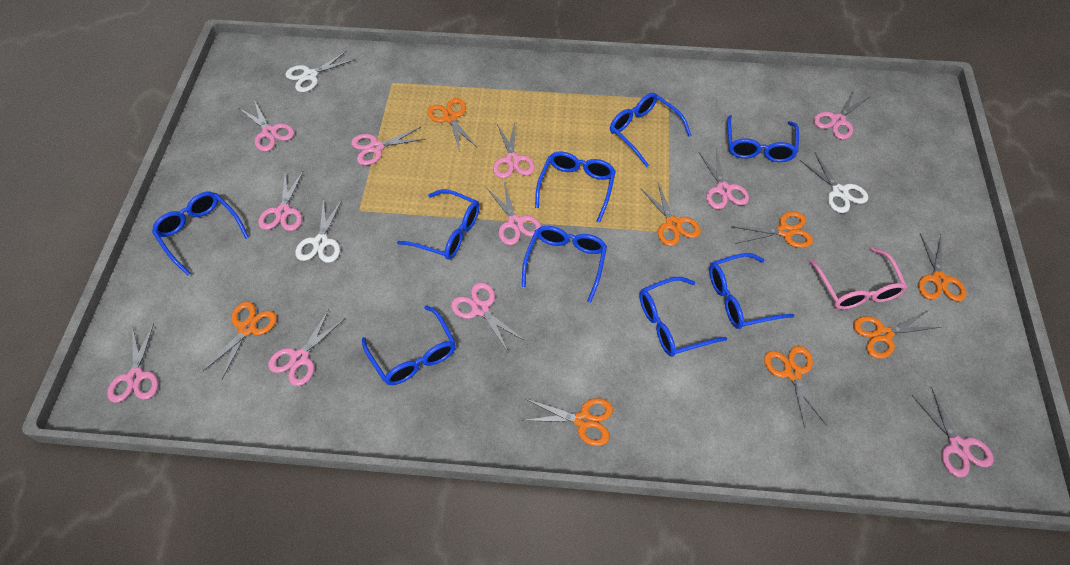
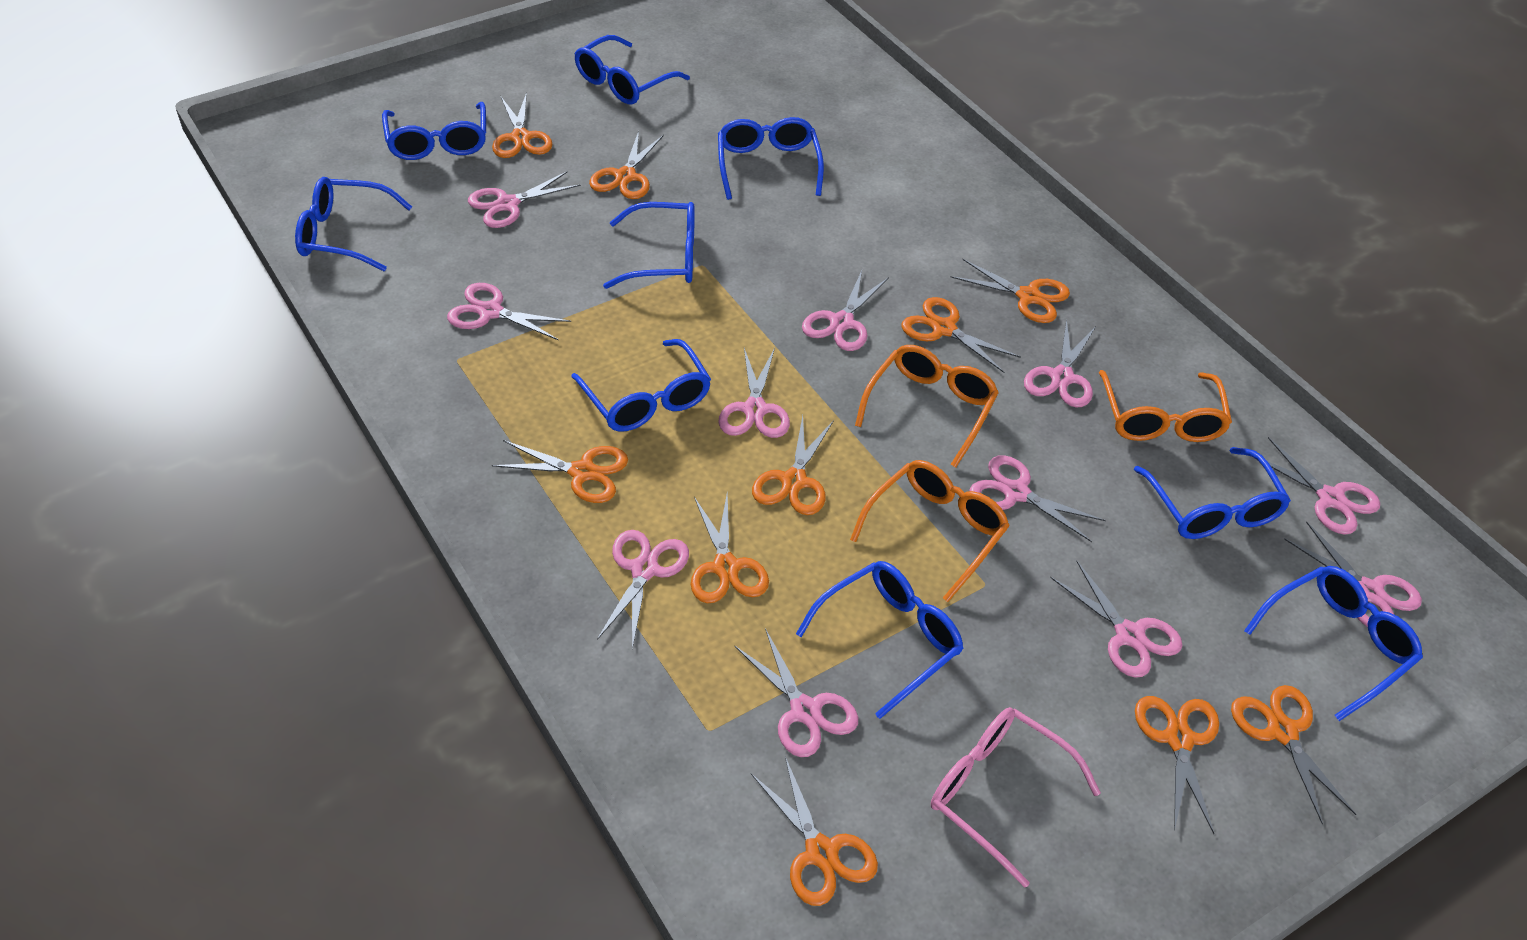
orange glasses: none = 0 -> [850,460,1010,602] [855,345,999,468] [1099,370,1232,442] = 3
orange scissors: [203,301,277,379] [427,98,477,152] [521,398,613,446] [641,183,701,246] [731,211,813,248] [764,346,827,428] [853,311,941,359] [918,233,966,302] = 8 -> [492,92,552,158] [492,440,628,503] [589,131,664,199] [691,494,769,603] [751,757,878,906] [752,415,834,515] [901,297,1021,373] [951,259,1070,323] [1135,696,1219,834] [1231,685,1356,824] = 10
white scissors: [285,51,355,92] [295,199,342,263] [800,153,868,213] = 3 -> none = 0

